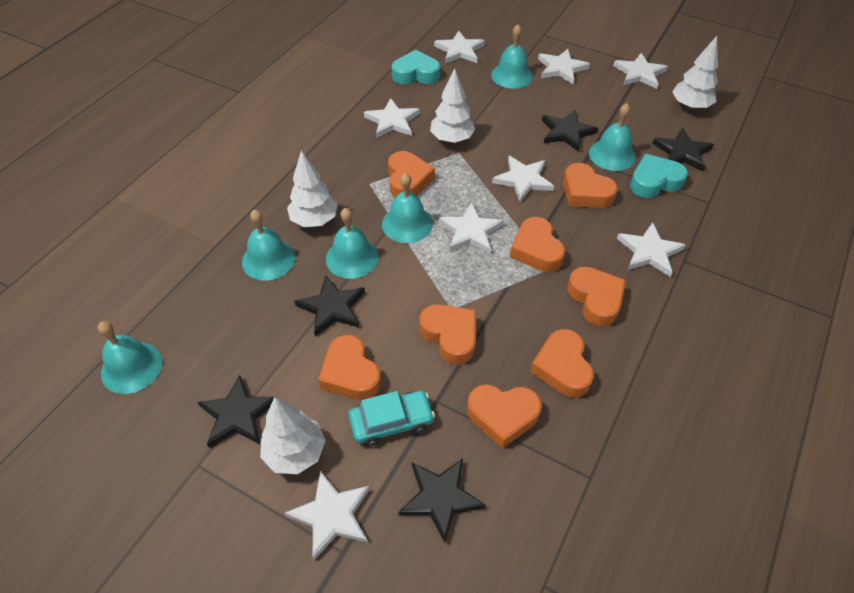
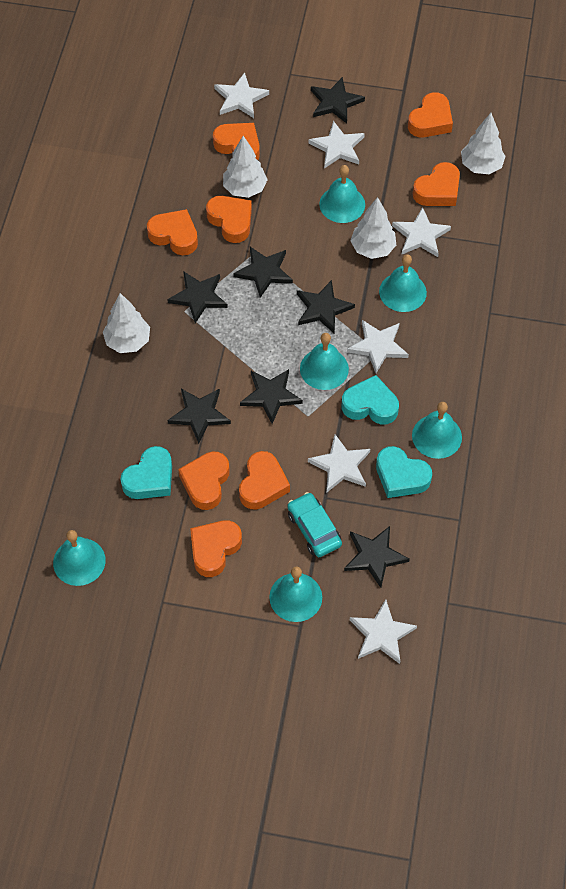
black star: [197,375,274,448] [294,276,365,336] [398,458,486,543] [542,110,598,152] [652,128,714,172] = 5 -> [167,271,228,323] [167,389,231,444] [233,247,293,298] [240,369,303,424] [297,280,355,333] [311,77,365,123] [344,526,410,588] = 7
turquoise heart: [391,50,440,84] [630,154,688,198] = 2 -> [120,446,172,499] [342,375,399,424] [376,446,432,498] = 3
white star: [285,471,370,560] [364,98,420,138] [434,31,485,64] [439,203,504,254] [492,156,554,202] [538,49,590,84] [613,53,668,89] [617,222,686,277] = 8 -> [214,72,269,118] [308,434,370,492] [309,121,365,168] [347,320,409,373] [350,600,417,664] [392,207,451,257] = 6

